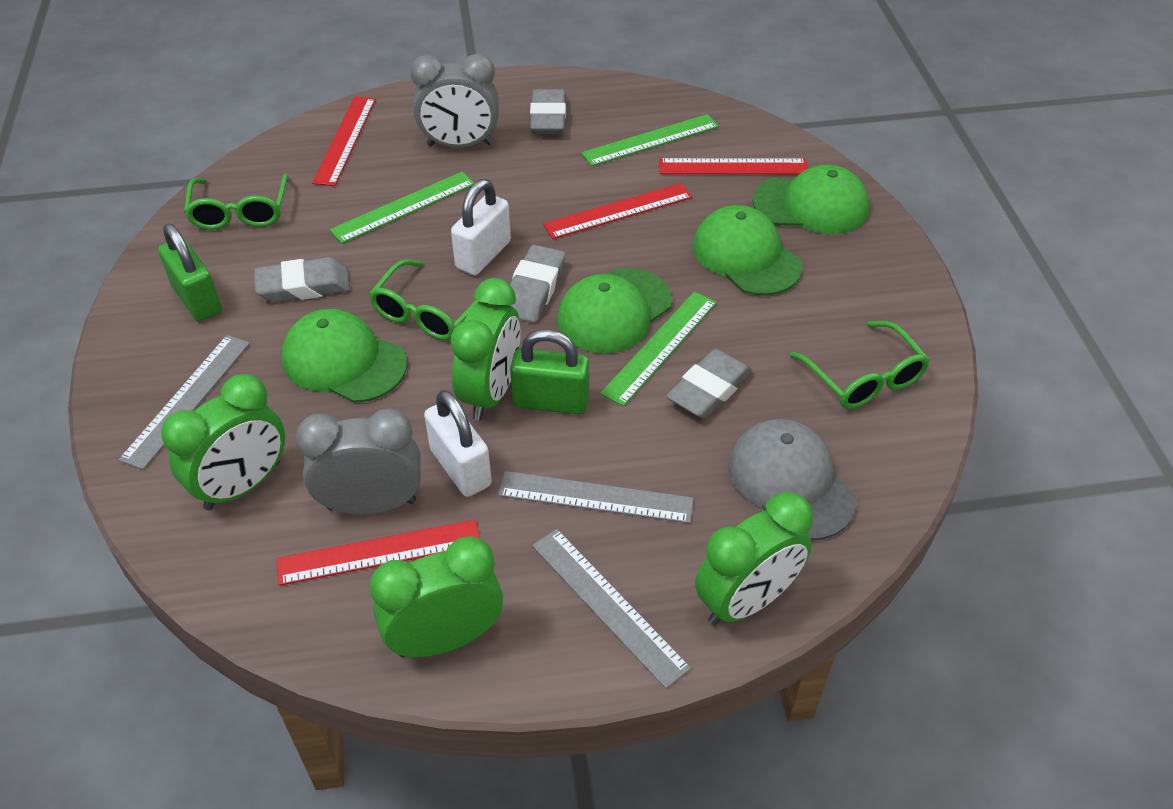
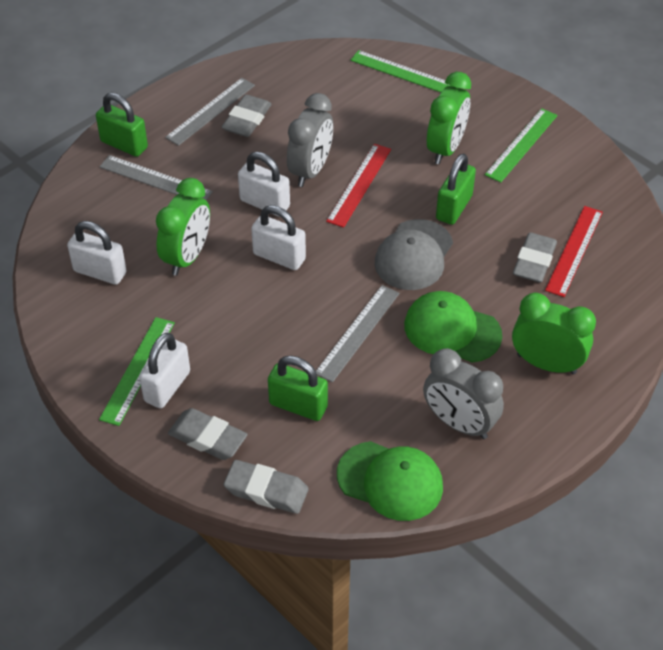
green cap: [282,309,407,403] [557,268,672,354] [693,205,802,296] [752,165,869,234] = 4 -> [337,441,443,521] [404,291,502,362] = 2
green clock: [161,374,285,510] [370,536,503,657] [451,278,520,420] [695,492,813,625] = 4 -> [156,178,210,276] [427,72,471,164] [512,293,596,374] = 3
green glasses: [184,173,289,230] [369,259,479,340] [790,321,930,409] = 3 -> none = 0
green padlock: [158,224,222,321] [510,329,589,414] = 2 -> [96,93,148,157] [268,356,328,421] [436,153,476,225] = 3
red ruler: [277,519,480,586] [312,96,376,186] [543,183,692,239] [659,158,808,174] = 4 -> [326,144,391,228] [545,206,603,297] = 2
white padlock: [424,390,492,497] [451,179,511,275] = 2 -> [67,221,126,285] [139,332,190,408] [238,152,290,217] [251,205,306,270] = 4

